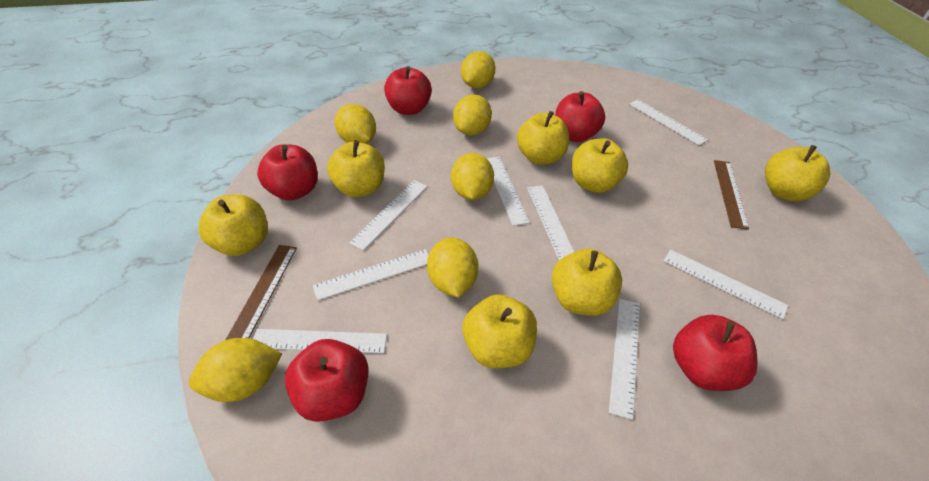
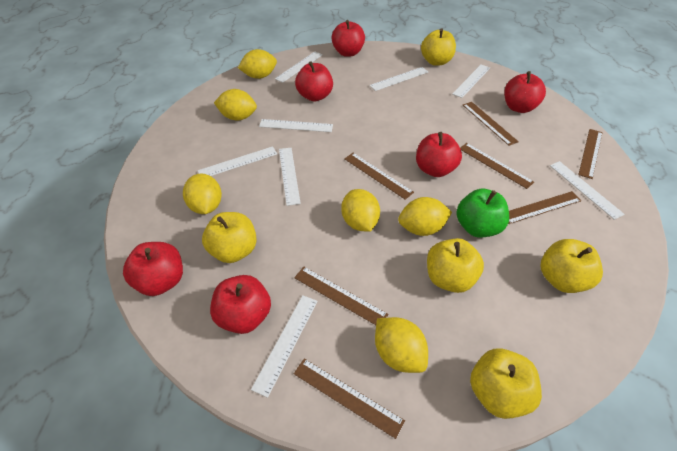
brown ruler: [226,245,297,340] [714,160,749,230] = 2 -> [294,267,388,325] [294,358,405,439] [344,153,414,200] [460,143,534,189] [463,102,519,146] [508,191,582,224] [578,129,603,179] = 7
green apple: none = 0 -> [456,189,509,238] = 1
red apple: [257,144,318,201] [285,339,369,422] [384,66,432,115] [555,91,605,142] [673,315,758,391] = 5 -> [123,242,183,296] [210,275,271,334] [295,61,333,101] [332,20,365,57] [416,132,462,177] [504,71,546,113] = 6
yellow apple: [198,194,268,256] [327,140,385,197] [462,294,537,368] [517,111,569,165] [552,249,622,316] [572,138,628,193] [765,145,830,201] = 7 -> [202,212,257,263] [421,28,456,66] [427,238,484,293] [470,348,542,419] [541,239,603,293] = 5

